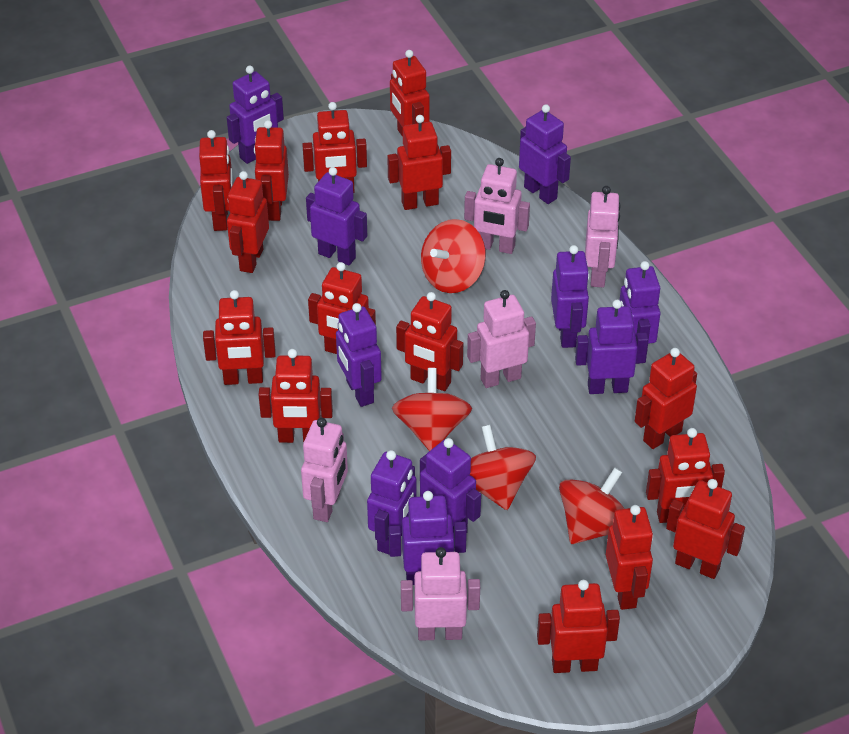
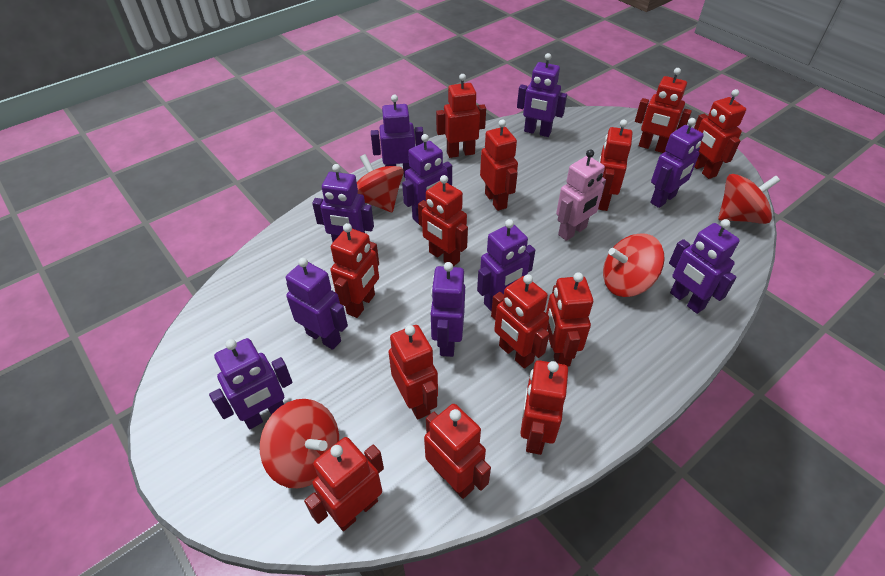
pink robot: [301,418,348,522] [401,547,480,640] [464,158,530,254] [467,290,536,388] [585,186,621,287] = 5 -> [556,149,606,241] = 1
red robot: [199,130,233,231] [203,290,276,385] [227,171,269,273] [254,120,289,221] [259,349,333,443] [302,102,367,193] [308,262,376,354] [387,115,451,210] [390,50,430,137] [396,292,463,391] [537,580,620,673] [606,505,653,610] [635,348,697,449] [646,428,725,523] [666,479,745,579] = 15 -> [304,437,384,531] [330,223,379,318] [388,325,438,420] [418,175,468,267] [424,404,491,499] [436,74,486,158] [480,119,518,211] [491,274,549,369] [520,360,568,455] [546,272,593,367] [598,120,632,211] [635,68,692,153] [694,89,746,179] = 13

